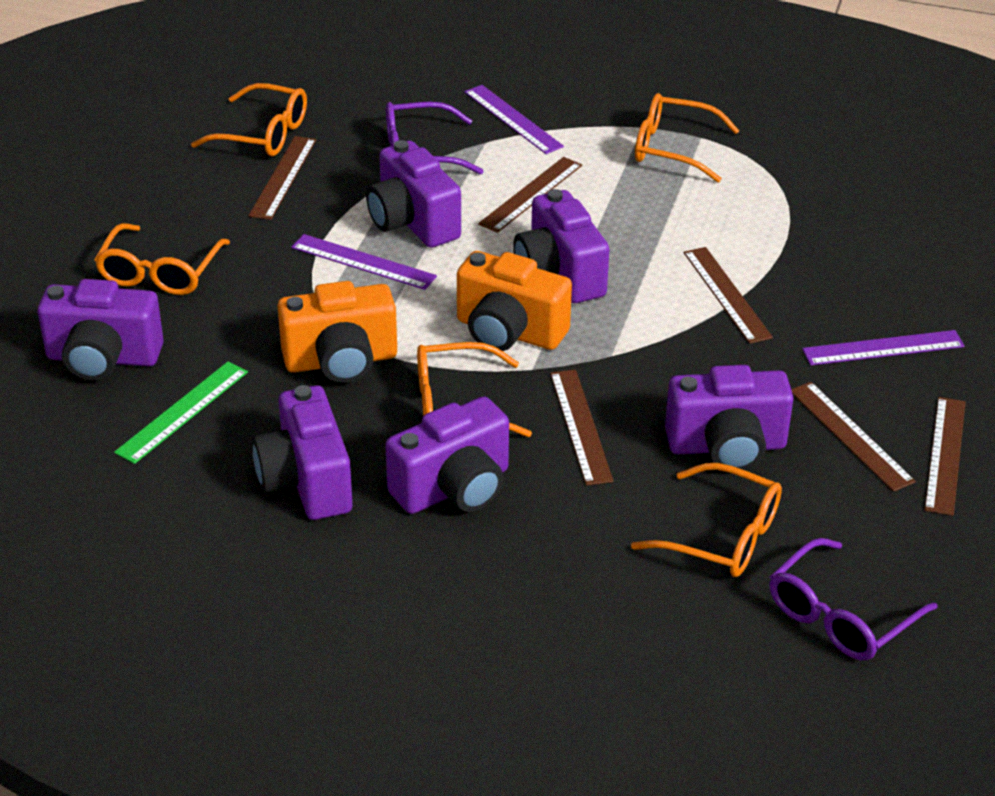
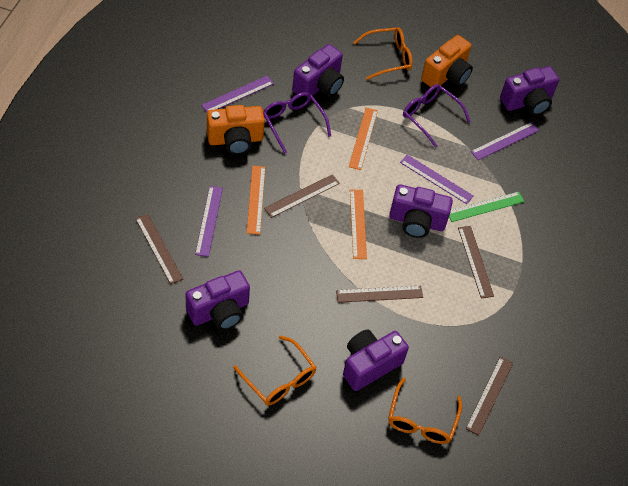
brown ruler: [248,136,316,220] [478,157,582,233] [550,370,614,486] [684,247,773,344] [791,382,916,492] [924,397,965,516] = 6 -> [135,214,183,284] [264,174,340,218] [336,286,423,303] [458,226,494,298] [466,357,513,435] = 5
orange glasses: [94,223,230,295] [191,83,307,156] [417,342,532,437] [631,463,782,577] [635,93,740,183] = 5 -> [233,335,317,406] [353,27,413,80] [388,378,462,444] = 3
orange ruler: none = 0 -> [247,166,265,235] [349,108,378,170] [350,189,367,259] = 3
purple camera: [38,279,164,381] [252,385,353,520] [366,140,461,248] [385,396,509,514] [513,189,609,303] [665,365,794,470] = 6 -> [186,270,250,330] [292,44,344,97] [343,329,409,391] [389,184,453,238] [500,66,559,115] = 5
purple ruler: [291,234,437,290] [464,85,564,154] [802,330,965,365] = 3 -> [195,186,223,257] [201,75,274,112] [400,155,473,204] [471,122,539,160] = 4

